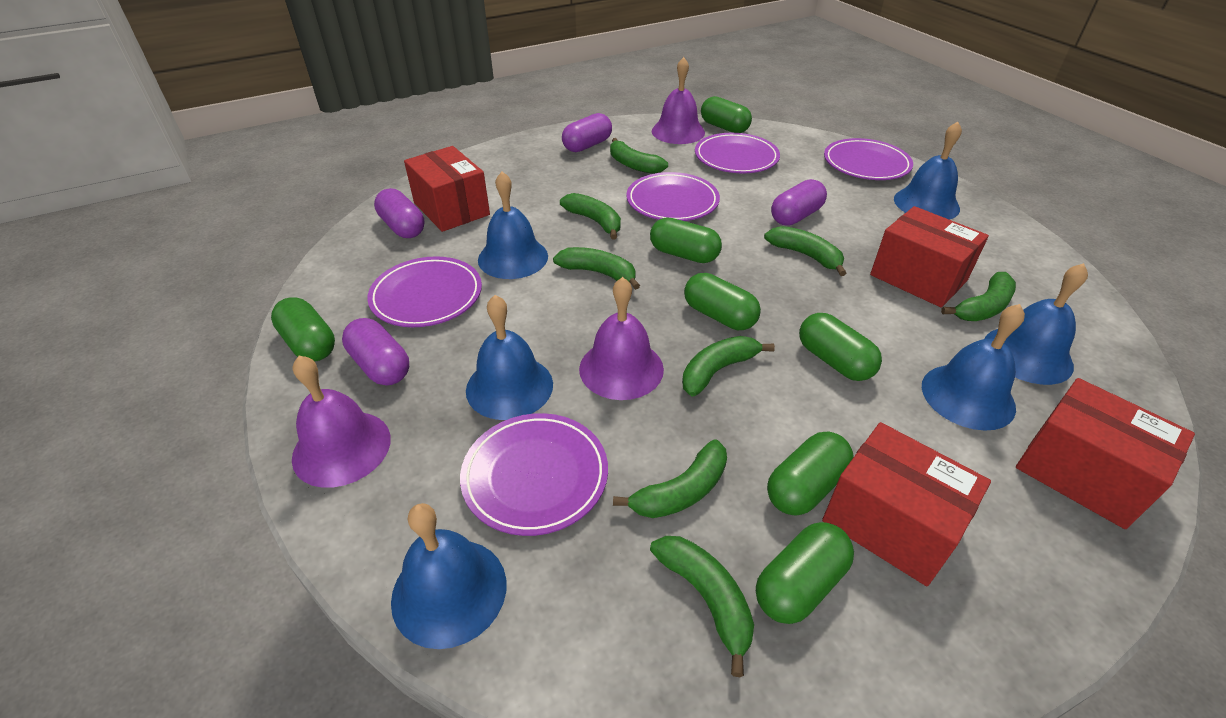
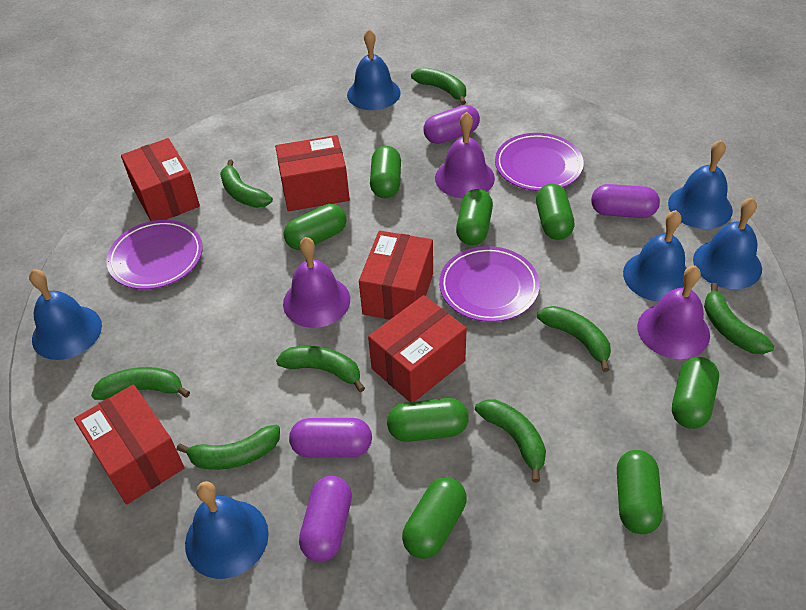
green capsule: [271,297,335,361] [650,217,722,263] [684,273,761,330] [701,96,752,133] [756,522,854,624] [767,431,854,516] [799,313,882,381] = 7 -> [284,204,347,250] [370,146,401,198] [387,398,469,442] [402,477,467,559] [456,189,493,245] [536,184,575,240] [617,450,663,534] [672,357,719,429] = 8
purple plate: [367,256,482,327] [460,413,608,536] [626,172,720,221] [695,133,780,173] [824,138,913,180] = 5 -> [106,220,203,289] [439,246,540,322] [495,133,584,191] = 3
red box: [404,146,490,232] [822,422,991,586] [870,206,989,308] [1016,378,1195,529] = 4 -> [74,385,185,504] [121,138,200,221] [275,135,350,211] [359,231,433,320] [368,295,467,402] = 5

